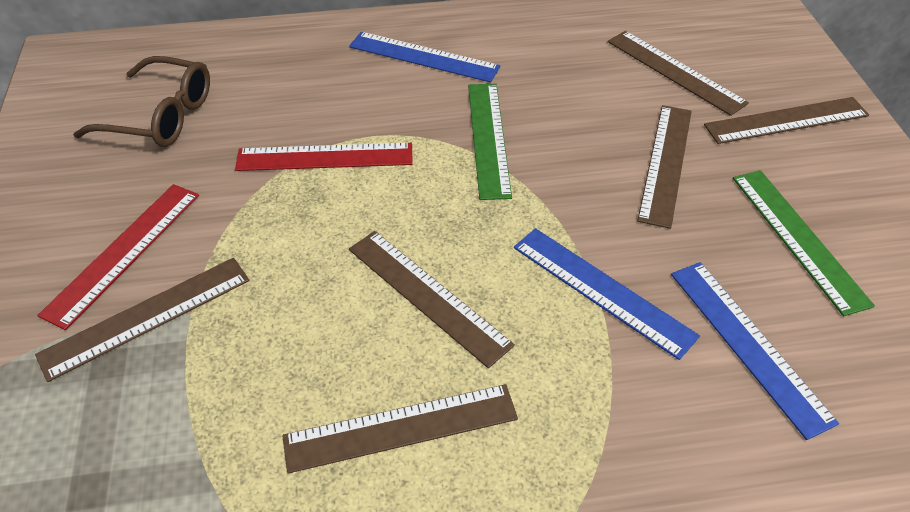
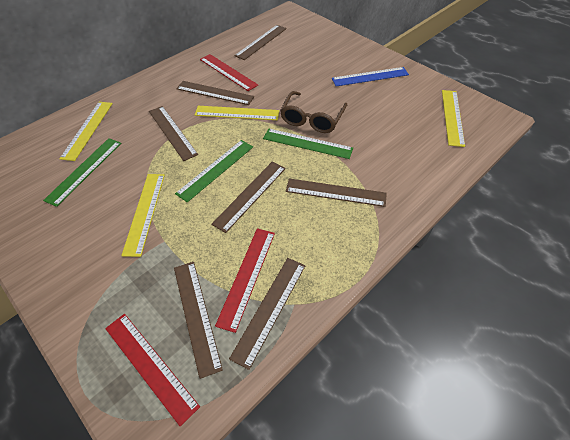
blue ruler: [349,32,500,82] [514,228,700,360] [671,262,839,440] = 3 -> [332,67,409,86] = 1
brown ruler: [35,258,249,382] [282,384,518,473] [349,231,515,368] [608,31,749,116] [637,105,692,229] [704,97,869,144] = 6 -> [149,106,198,161] [174,262,223,379] [176,81,254,105] [211,162,286,233] [229,258,306,370] [234,25,287,60] [286,178,387,207] = 7
green ruler: [468,84,512,200] [733,170,875,316] = 2 -> [43,138,121,207] [175,140,253,202] [263,129,353,159] = 3
red ruler: [37,184,199,330] [235,143,413,171] = 2 -> [105,314,200,426] [200,54,258,91] [215,228,275,333] = 3
yellow ruler: none = 0 -> [59,102,113,161] [121,174,165,257] [195,106,279,120] [442,90,465,147] = 4

